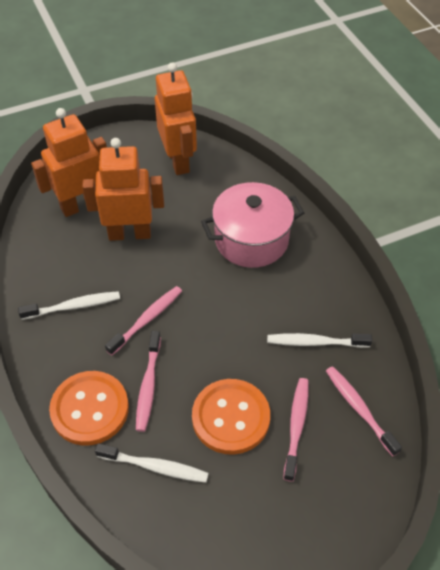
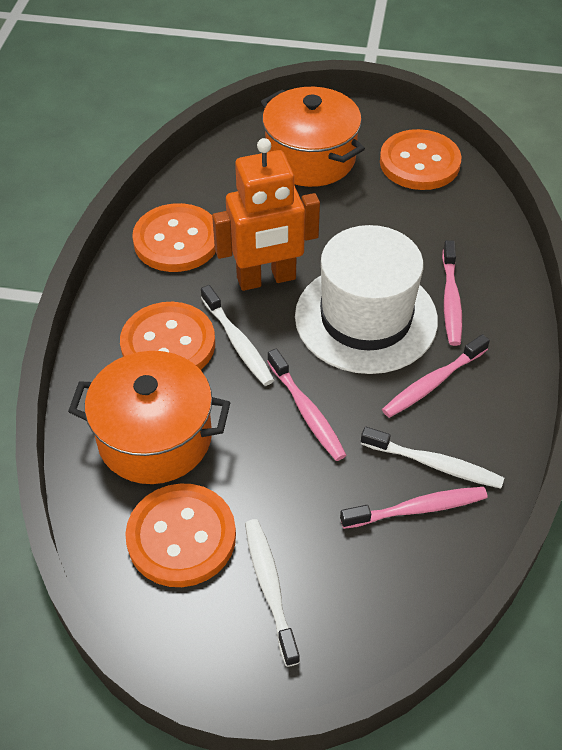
orange button: [49,371,129,446] [192,379,270,455] = 2 -> [120,302,215,370] [125,484,236,587] [132,203,216,272] [380,129,462,190] = 4
orange pot: none = 0 -> [68,351,230,484] [261,87,365,187] = 2
orange robot: [31,108,107,217] [82,138,164,241] [155,62,197,175] = 3 -> [212,138,320,291] = 1
pink pot: [201,182,304,268] = 1 -> none = 0
white hat: none = 0 -> [295,225,438,374] = 1

